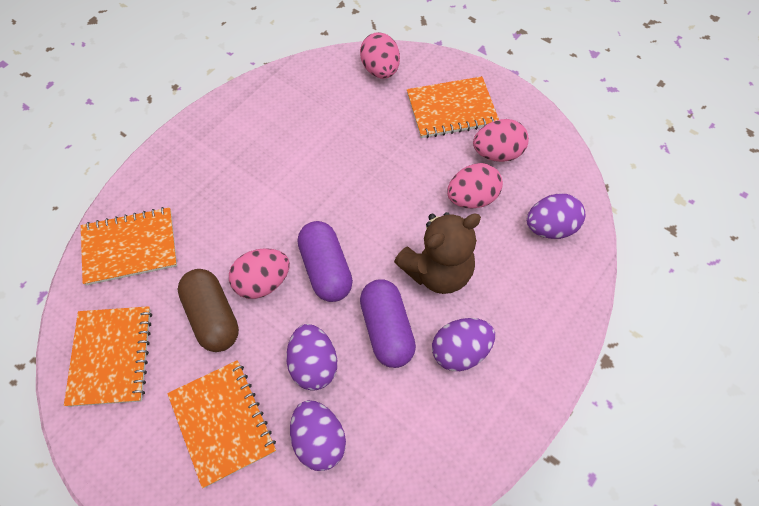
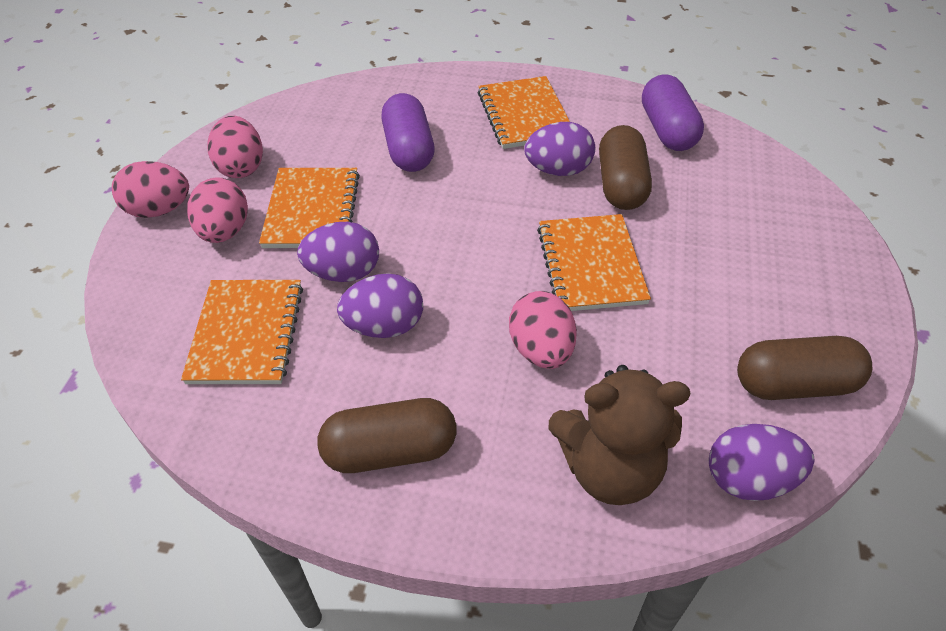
brown capsule: [178,269,239,352] = 1 -> [317,398,456,473] [599,125,652,210] [737,336,872,400] = 3

